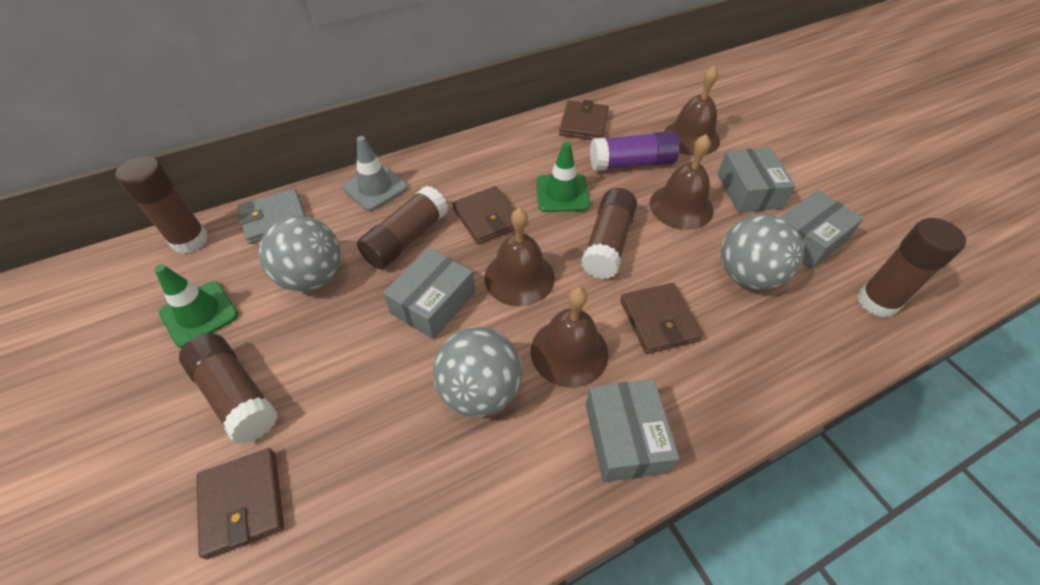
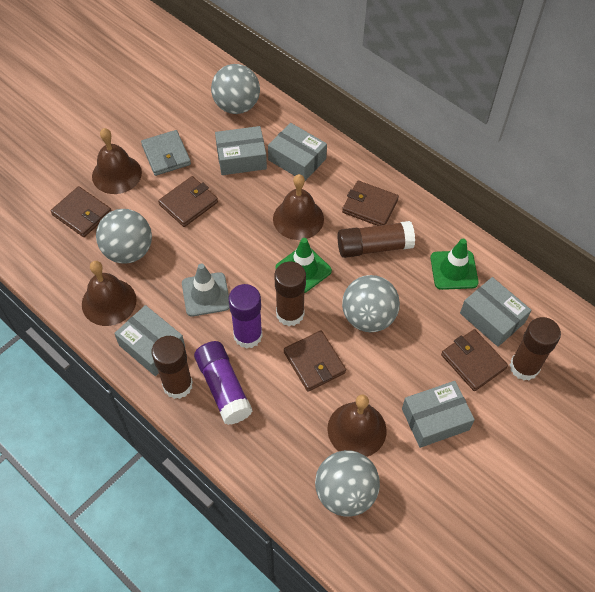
brown glue stick: [115,156,209,254] [179,333,278,444] [357,186,448,269] [581,188,637,279] [857,218,966,318] = 5 -> [152,336,193,399] [274,261,306,326] [338,221,415,258] [510,317,561,381] = 4
brown wallet: [196,448,284,559] [452,186,515,245] [559,100,609,140] [620,283,703,354] = 4 -> [51,186,111,237] [158,176,218,227] [284,331,346,391] [342,181,399,226] [441,329,508,391] = 5
grey ball: [259,216,341,292] [433,327,522,417] [721,214,804,290] = 3 -> [96,209,152,264] [211,64,260,114] [315,450,380,516] [342,275,400,332] = 4
grey box: [383,248,475,339] [586,379,679,482] [717,147,795,213] [780,190,864,269] = 4 -> [114,305,185,376] [215,126,267,175] [268,123,327,181] [402,381,475,448] [460,277,531,347] = 5
purple glue stick: [590,131,680,171] = 1 -> [194,341,253,425] [228,284,263,349] = 2

